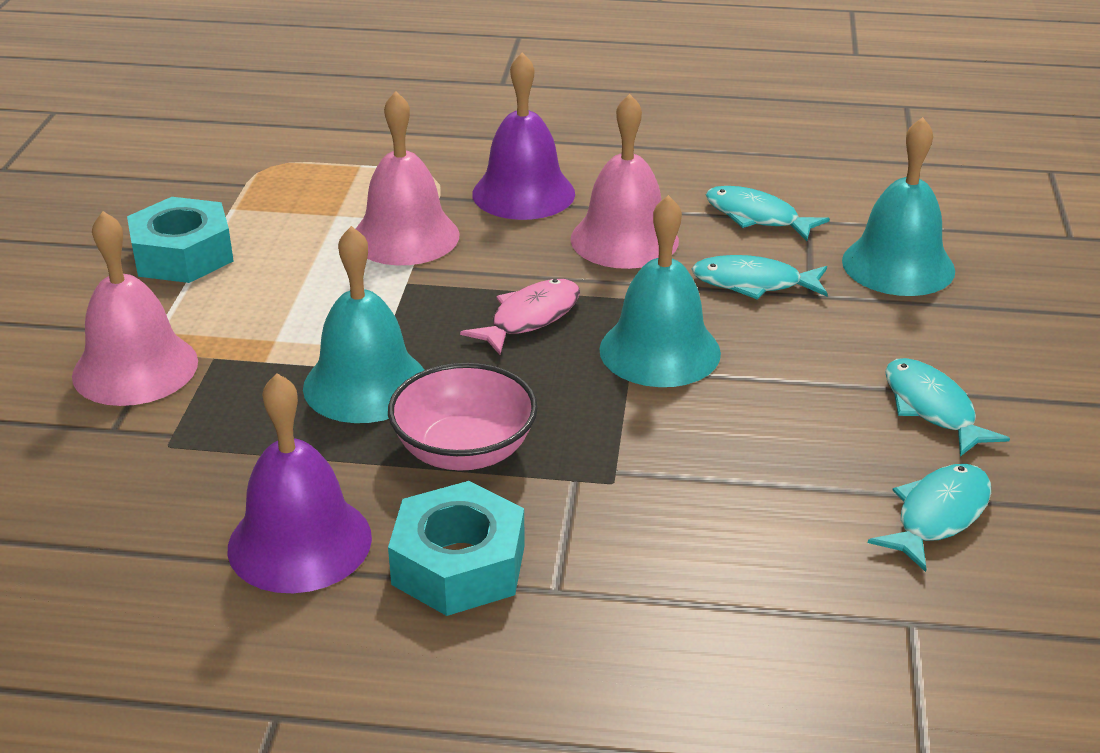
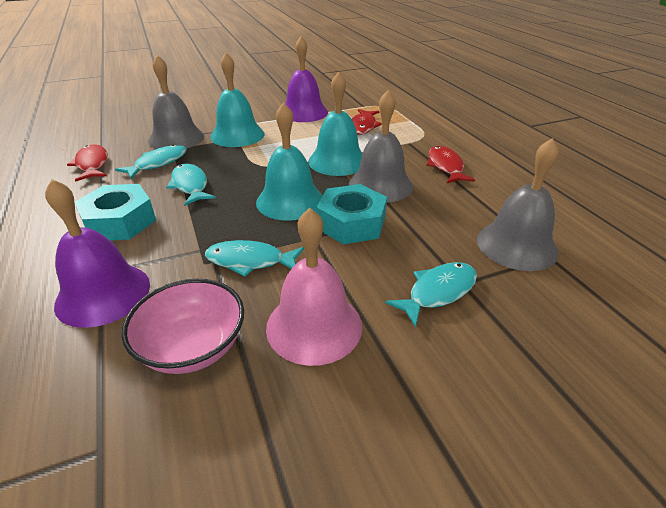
grey bell: none = 0 -> [148,55,205,149] [349,90,413,202] [477,138,559,271] = 3
pink bell: [72,211,198,406] [356,91,459,265] [570,94,679,269] = 3 -> [266,208,362,366] = 1
pink fish: [460,279,580,355] = 1 -> none = 0
red fish: none = 0 -> [67,145,108,182] [352,109,382,135] [426,146,475,183] = 3

